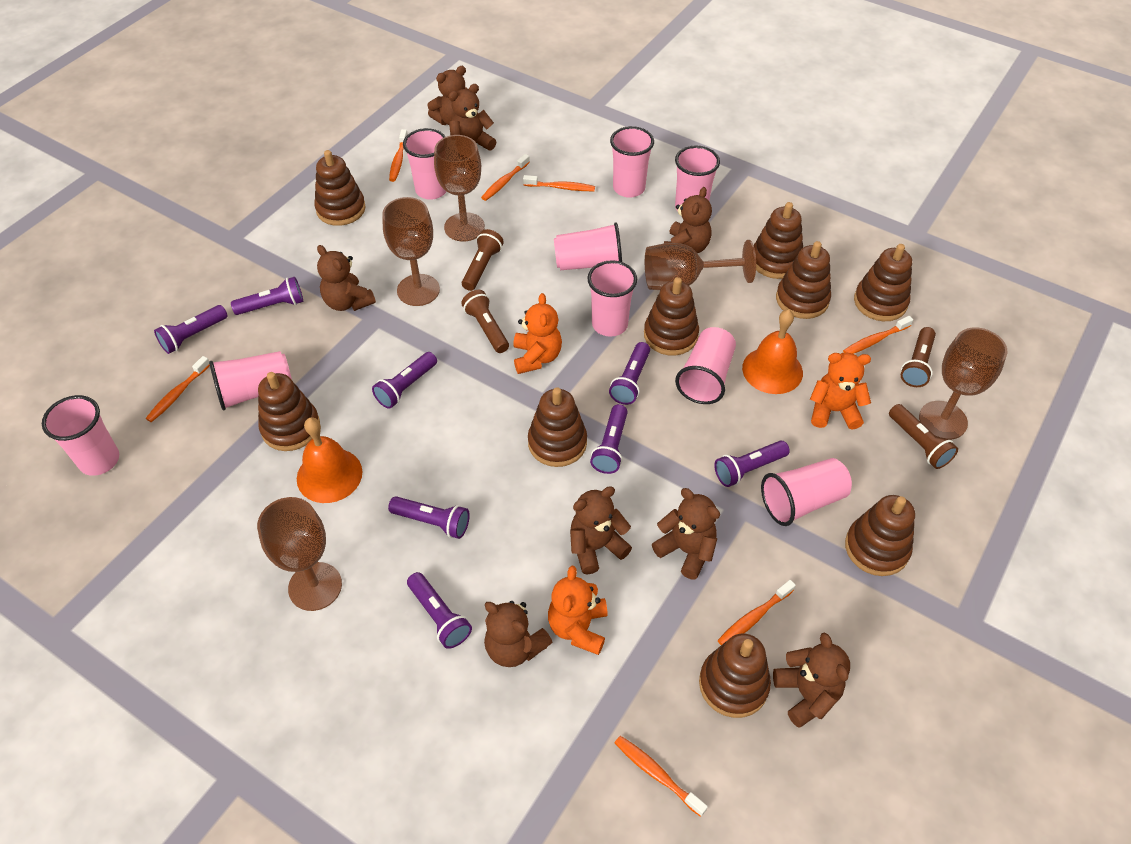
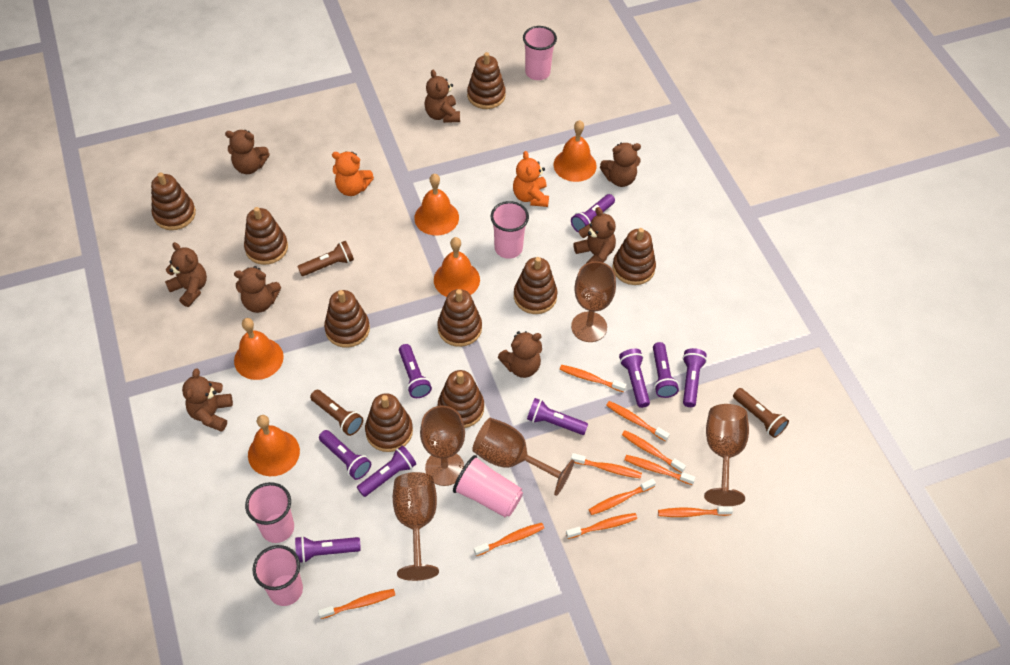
brown flashlight: [461,290,509,353] [462,229,504,291] [889,404,958,469] [901,327,936,387] = 4 -> [297,241,354,276] [310,390,363,436] [733,388,789,438] = 3
orange bell: [297,417,363,503] [742,309,803,394] = 2 -> [234,318,284,380] [248,415,300,476] [414,174,459,235] [434,237,480,297] [553,120,597,182] = 5
orange teddy bear: [513,293,562,374] [548,566,608,655] [810,353,871,430] = 3 -> [332,151,374,196] [513,151,549,207] = 2
orange toothbrush: [146,356,210,422] [389,129,408,182] [481,154,530,201] [523,175,595,191] [615,736,708,817] [718,580,796,645] [843,316,913,354] = 7 -> [318,589,395,619] [474,523,544,556] [560,365,626,392] [566,513,637,539] [571,453,642,479] [588,478,656,515] [606,401,670,442] [622,430,686,473] [624,455,696,485] [658,506,733,517] = 10
pink cup: [42,395,119,476] [209,351,292,410] [403,128,446,200] [554,222,622,270] [587,260,637,337] [610,126,654,198] [675,145,720,211] [675,327,736,404] [761,458,852,526] = 9 -> [245,482,294,543] [253,545,303,606] [453,455,523,518] [491,201,529,259] [523,26,557,80] = 5
purple flashlight: [154,305,228,354] [231,277,303,315] [372,352,437,409] [388,496,470,539] [407,572,472,649] [590,404,628,474] [609,342,650,405] [714,441,790,487] = 8 -> [295,536,361,563] [319,430,371,480] [357,446,416,497] [399,344,432,398] [527,398,588,435] [571,194,615,233] [619,349,650,408] [653,342,679,398] [683,348,707,407] = 9

